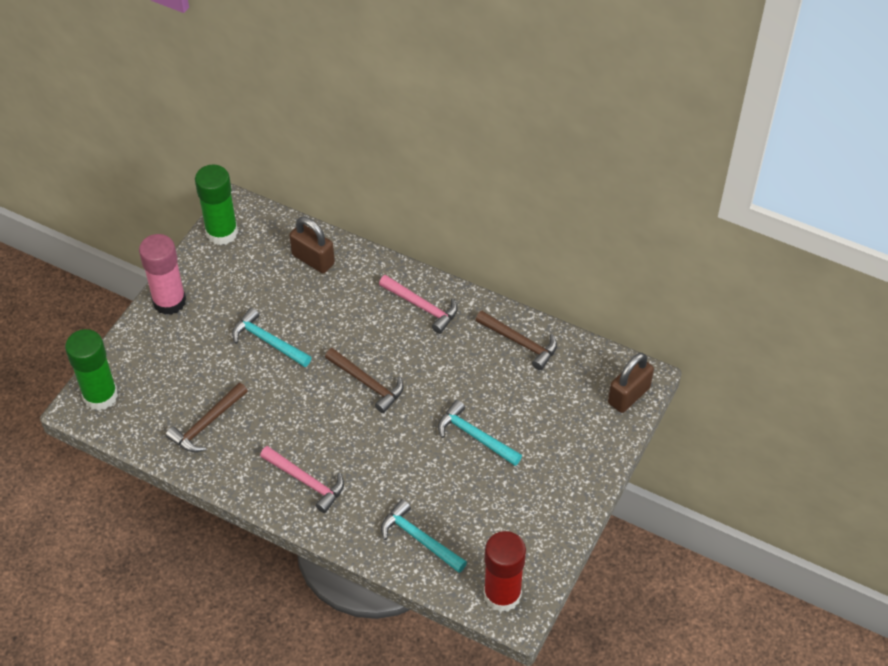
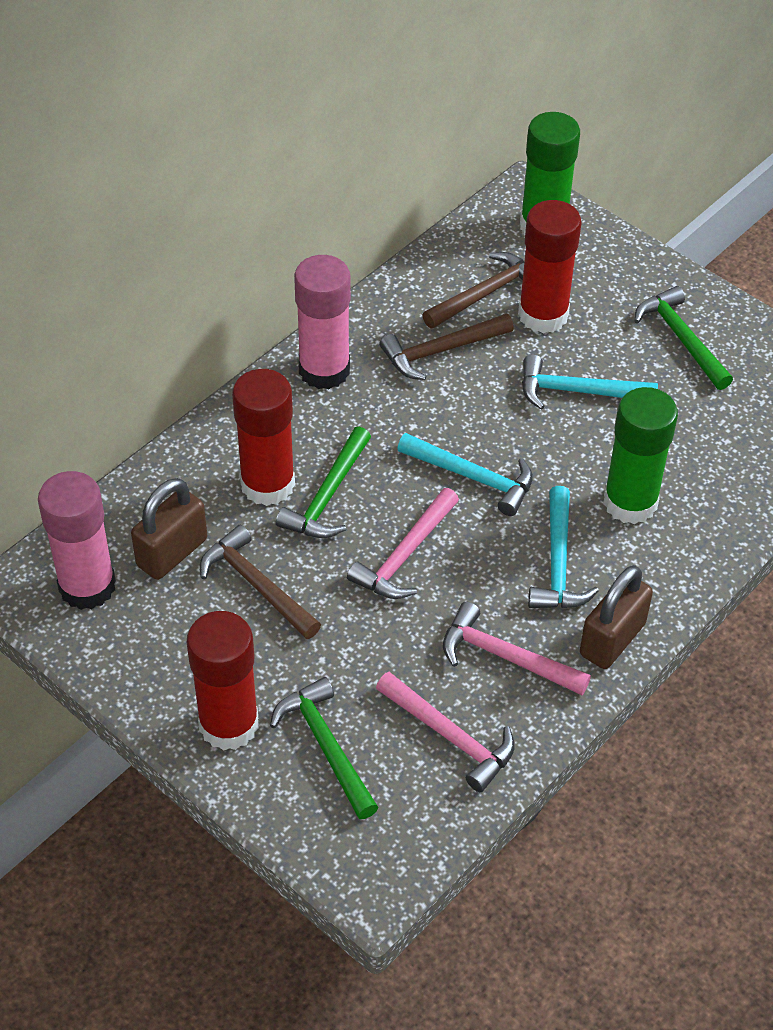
green hammer: none = 0 -> [270,677,379,819] [276,427,371,538] [634,286,733,390] = 3
pink glue stick: [139,234,186,315] = 1 -> [38,471,116,610] [294,255,351,389] = 2
pink hammer: [260,446,344,513] [379,275,458,334] = 2 -> [347,488,459,599] [376,672,515,792] [443,602,591,695] = 3
red glue stick: [484,531,526,612] = 1 -> [187,611,259,751] [232,369,295,506] [518,200,581,334] = 3

